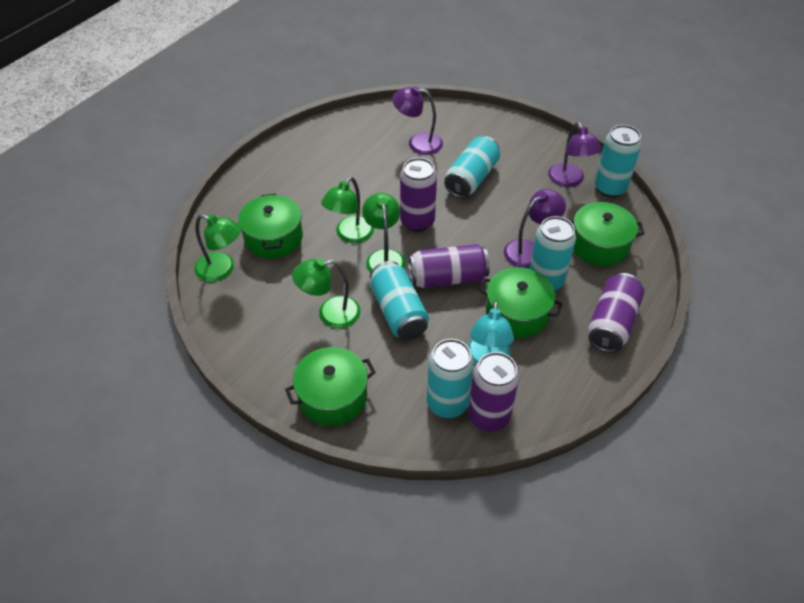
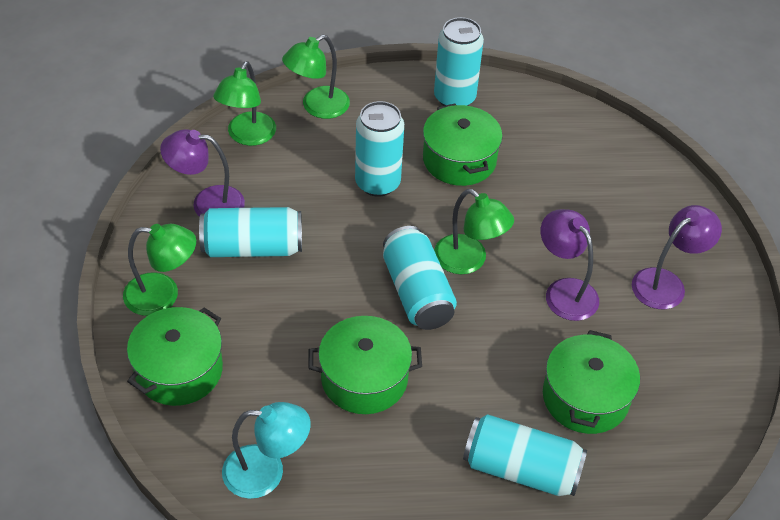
purple can: [400,158,437,232] [408,244,490,288] [468,352,519,432] [588,273,644,353] = 4 -> none = 0

